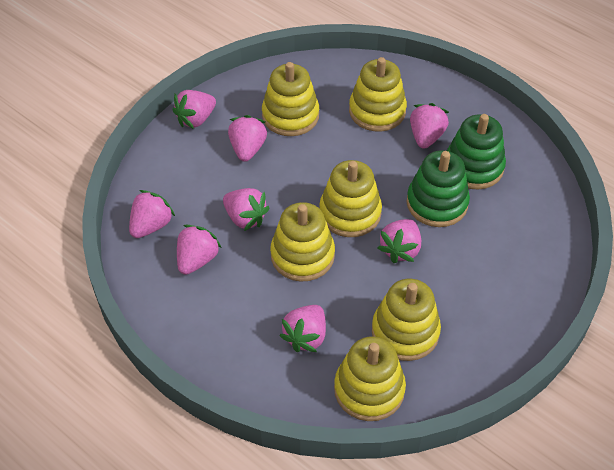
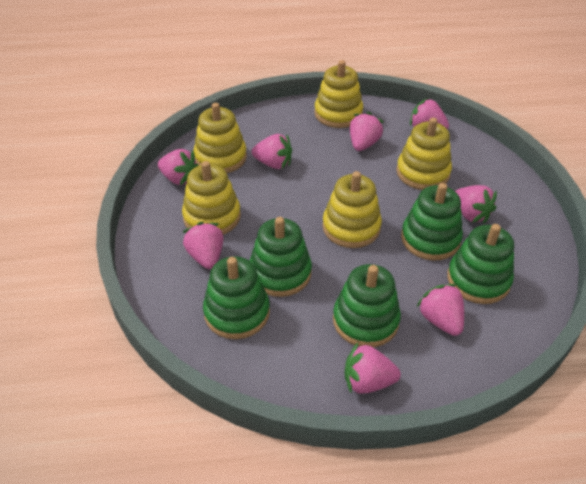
green stacking toy: [407,150,470,227] [447,114,506,190] = 2 -> [203,256,270,339] [250,217,312,297] [333,264,401,347] [401,183,463,260] [447,224,514,304] = 5
yellow stacking toy: [262,62,319,136] [270,202,335,282] [319,160,382,237] [334,336,406,421] [349,57,407,132] [372,279,441,361] = 6 -> [182,161,241,235] [194,103,247,173] [314,60,363,128] [322,171,382,248] [396,118,452,190] = 5

